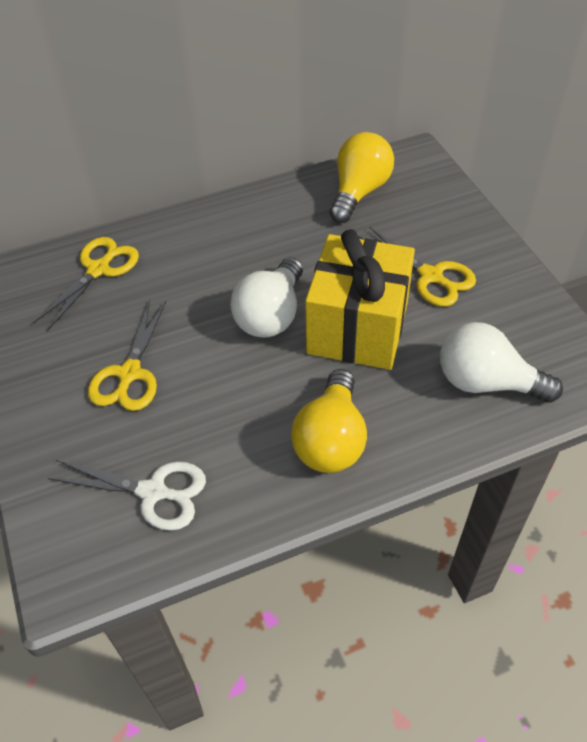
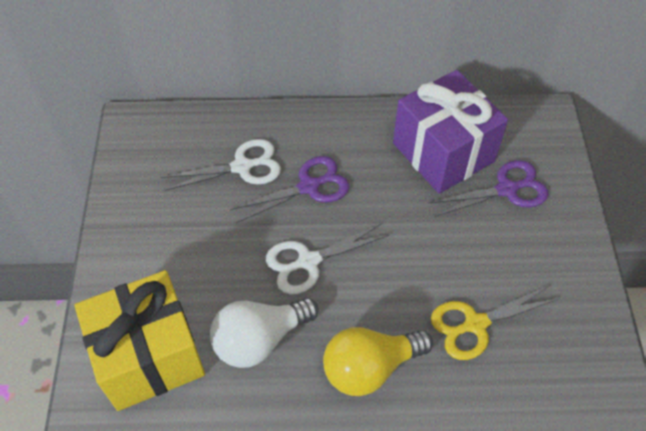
purple gift: none = 0 -> [393,70,508,194] = 1
purple scissors: none = 0 -> [230,156,350,223] [429,160,549,217] = 2
white light bulb: [230,257,303,337] [440,322,563,403] = 2 -> [210,298,319,368] = 1
white scissors: [48,460,206,531] = 1 -> [161,139,281,191] [266,223,389,294] = 2
yellow light bulb: [291,369,367,473] [329,132,394,223] = 2 -> [323,327,433,396] = 1
yellow scissors: [33,237,139,330] [88,300,166,411] [359,227,476,307] = 3 -> [431,285,560,360] = 1

